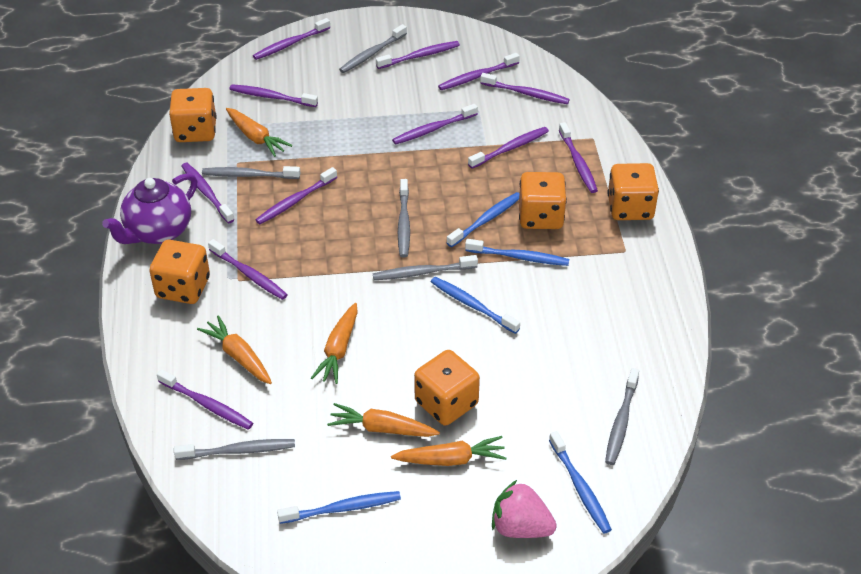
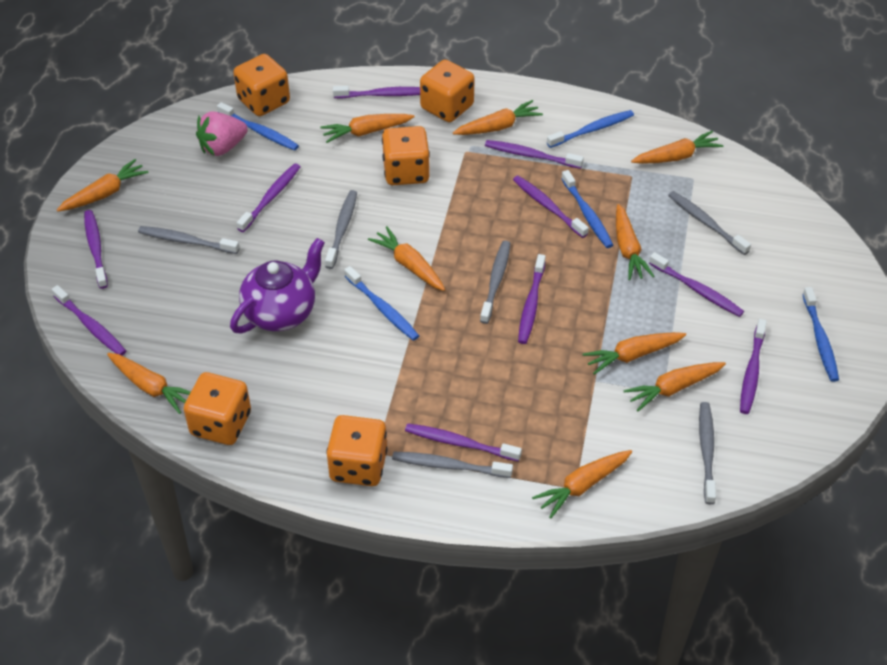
orange carrot: [197,315,272,384] [226,108,292,157] [311,303,358,384] [327,403,440,437] [391,436,506,466] = 5 -> [57,159,149,211] [107,353,191,414] [320,114,414,143] [368,226,445,291] [453,100,543,135] [532,450,632,519] [583,332,686,375] [616,204,654,280] [623,362,726,411] [631,131,723,164] = 10
purple toothbrush: [157,369,253,430] [182,163,234,223] [208,239,288,300] [230,84,318,107] [253,18,330,60] [255,167,337,224] [376,41,460,69] [392,104,478,145] [438,53,520,90] [468,127,549,169] [480,73,570,104] [559,122,598,193] = 12 -> [52,285,126,355] [84,210,108,289] [237,163,300,232] [333,86,420,98] [405,423,522,462] [485,140,584,169] [513,176,589,238] [518,254,546,344] [649,252,744,317] [740,319,767,414] = 10

